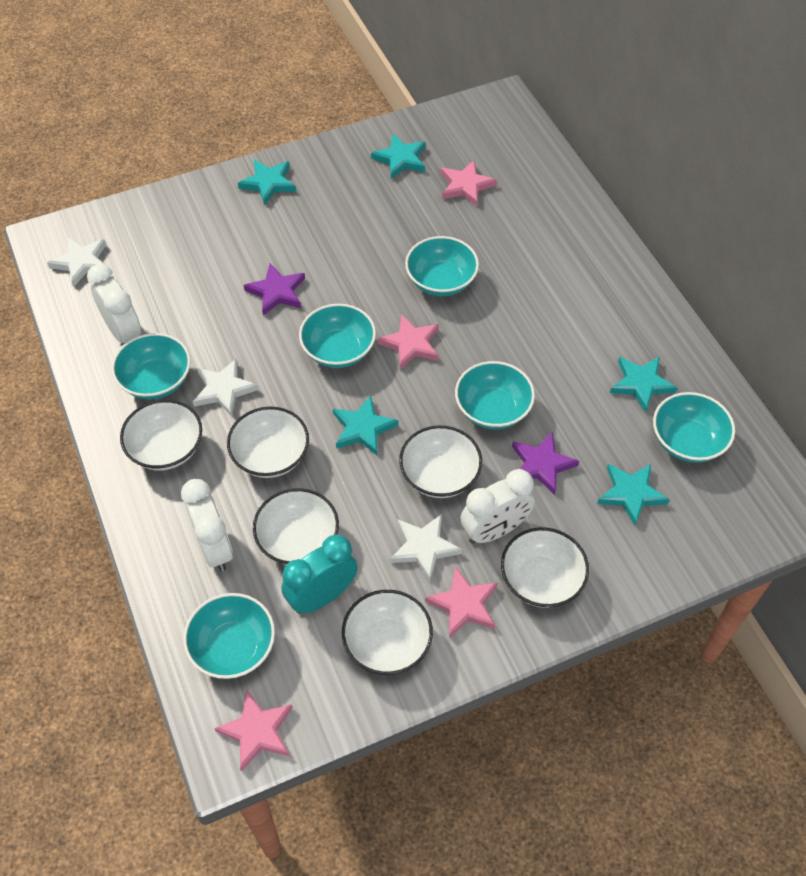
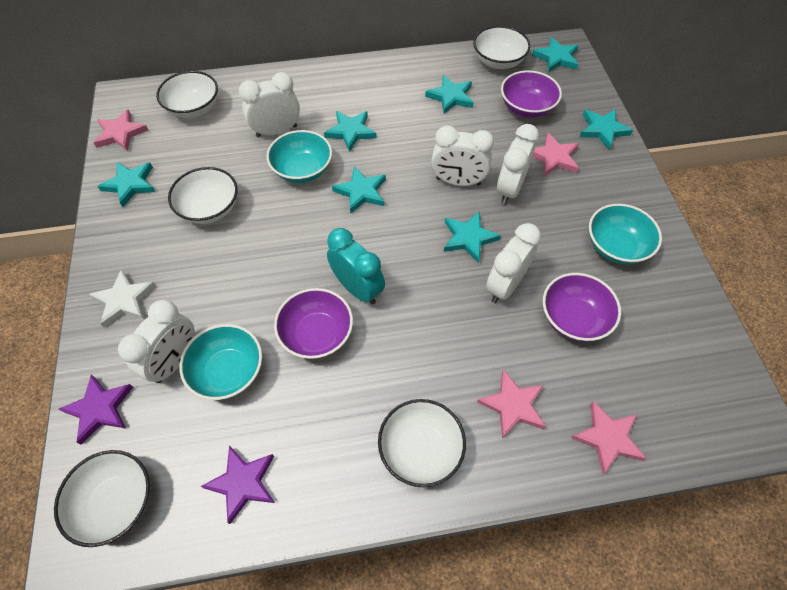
purple bowl: none = 0 -> [274,288,353,359] [501,70,562,118] [543,273,621,342] = 3
turquoise bowl: [111,333,191,399] [183,593,275,679] [299,304,376,368] [405,236,479,296] [455,361,535,429] [653,392,735,463] = 6 -> [179,324,262,400] [266,130,332,183] [589,204,662,264] = 3
turquoise star: [238,160,296,205] [333,395,399,455] [371,134,426,179] [597,464,670,526] [610,357,677,413] = 5 -> [97,162,155,207] [324,111,377,152] [332,166,386,214] [425,75,474,114] [444,212,501,263] [532,37,579,73] [580,109,633,150] = 7
white bowl: [120,400,202,470] [227,406,309,478] [253,488,339,565] [342,590,433,675] [399,425,482,498] [501,527,589,608] = 6 -> [54,450,150,547] [156,71,218,118] [168,167,238,224] [378,399,466,487] [473,26,530,69] = 5
white clock: [87,264,141,343] [181,479,233,572] [460,469,535,544] = 3 -> [118,300,195,383] [239,72,300,137] [431,125,494,186] [486,223,541,303] [497,124,539,204] = 5
white star: [47,237,106,287] [193,358,259,417] [390,514,462,581] = 3 -> [89,269,156,327] = 1

